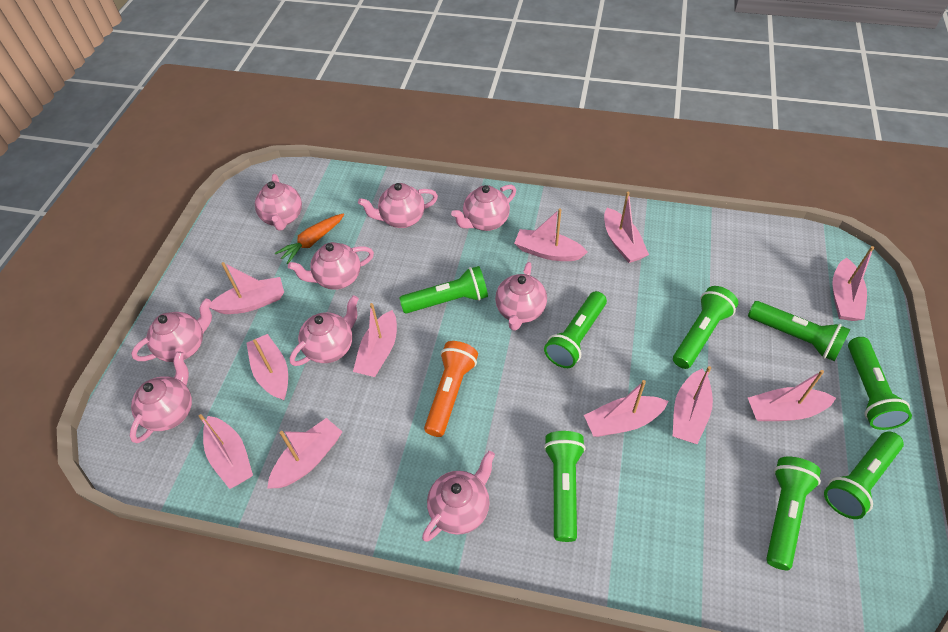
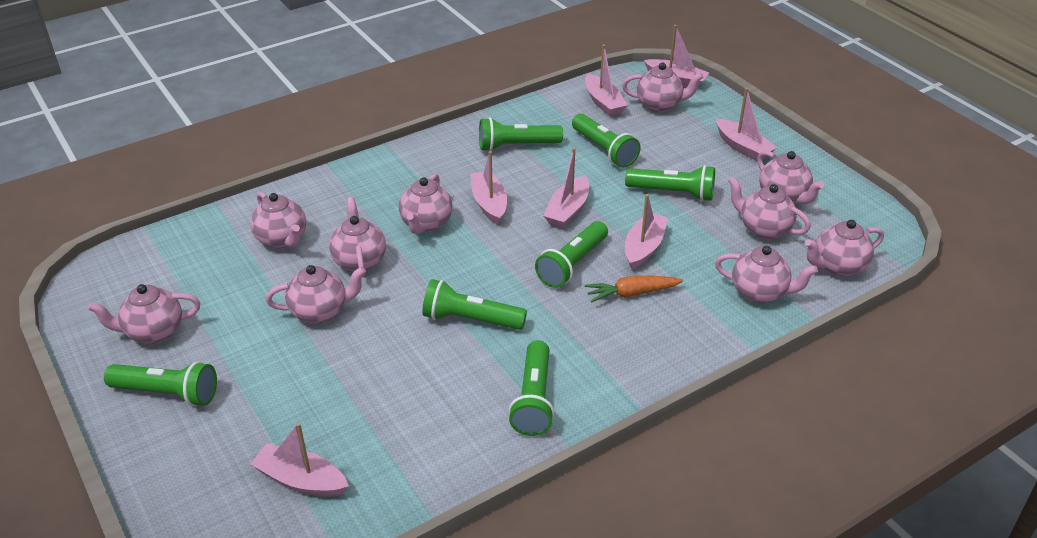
green flashlight: [399,266,488,314] [544,291,607,368] [544,431,586,542] [673,286,738,369] [748,301,850,361] [766,457,821,570] [824,431,904,519] [848,337,912,430] = 8 -> [104,361,217,407] [422,279,527,330] [479,117,563,151] [508,340,555,436] [535,221,608,288] [572,114,641,168] [625,165,715,201] = 7
orange flashlight: [424,341,478,437] = 1 -> none = 0
pink boat: [199,414,253,489] [209,262,284,314] [247,334,288,400] [267,418,342,488] [353,303,397,377] [514,208,588,261] [584,380,668,437] [604,192,649,263] [673,366,713,444] [748,370,836,421] [832,246,874,321] = 11 -> [250,423,349,497] [470,151,507,225] [544,148,589,228] [585,45,628,116] [625,194,668,270] [644,25,709,88] [716,88,777,161] = 7
pink teapot: [130,351,192,443] [131,299,212,362] [255,174,302,231] [288,242,374,290] [290,295,359,366] [358,183,438,228] [422,451,495,542] [451,185,516,231] [495,262,547,331] = 9 -> [88,284,200,343] [250,192,306,248] [266,265,366,324] [329,197,386,277] [399,174,453,234] [622,63,703,112] [715,246,818,303] [728,177,811,239] [757,151,824,204] [805,220,884,276] = 10

